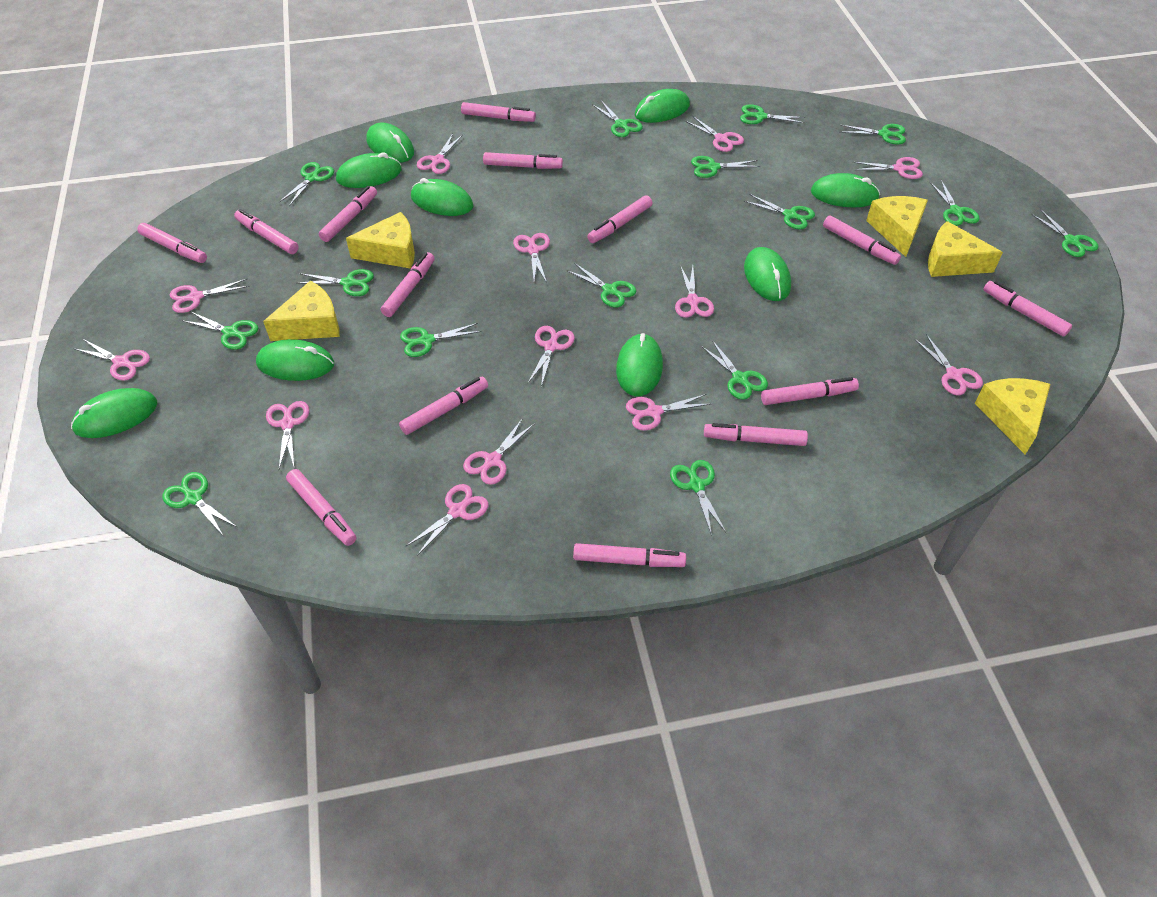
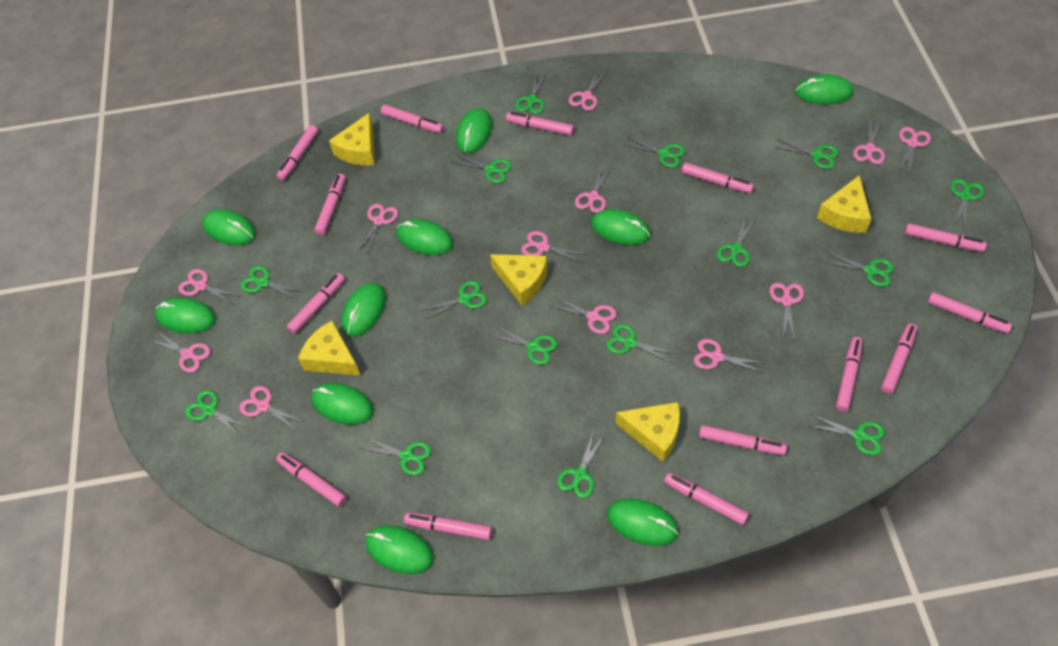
green mouse: [71,388,157,438] [256,339,334,381] [336,153,402,188] [366,122,414,163] [411,178,473,216] [616,333,663,396] [635,89,690,123] [744,247,791,301] [811,173,880,208] = 9 -> [155,298,216,333] [202,209,256,246] [311,383,374,425] [341,283,386,337] [365,525,434,574] [396,219,453,255] [456,108,492,153] [591,209,650,245] [607,498,678,546] [795,74,854,105] = 10
pink scissors: [73,339,150,381] [170,279,250,313] [266,401,309,469] [406,484,489,556] [417,133,463,174] [463,418,535,485] [513,233,550,283] [528,326,575,387] [626,394,710,431] [675,265,714,318] [685,116,744,152] [853,157,923,179] [915,334,983,395] = 13 -> [150,331,211,372] [178,269,238,304] [239,386,304,431] [357,203,398,255] [521,231,587,263] [549,297,617,334] [568,68,607,111] [575,165,612,213] [694,339,764,373] [769,282,804,340] [853,117,885,164] [899,127,931,172] = 12

